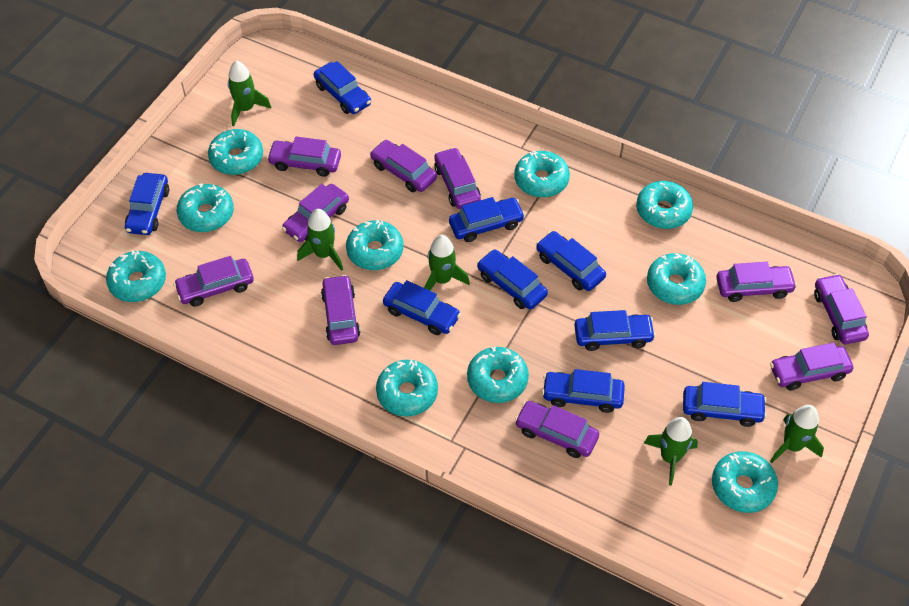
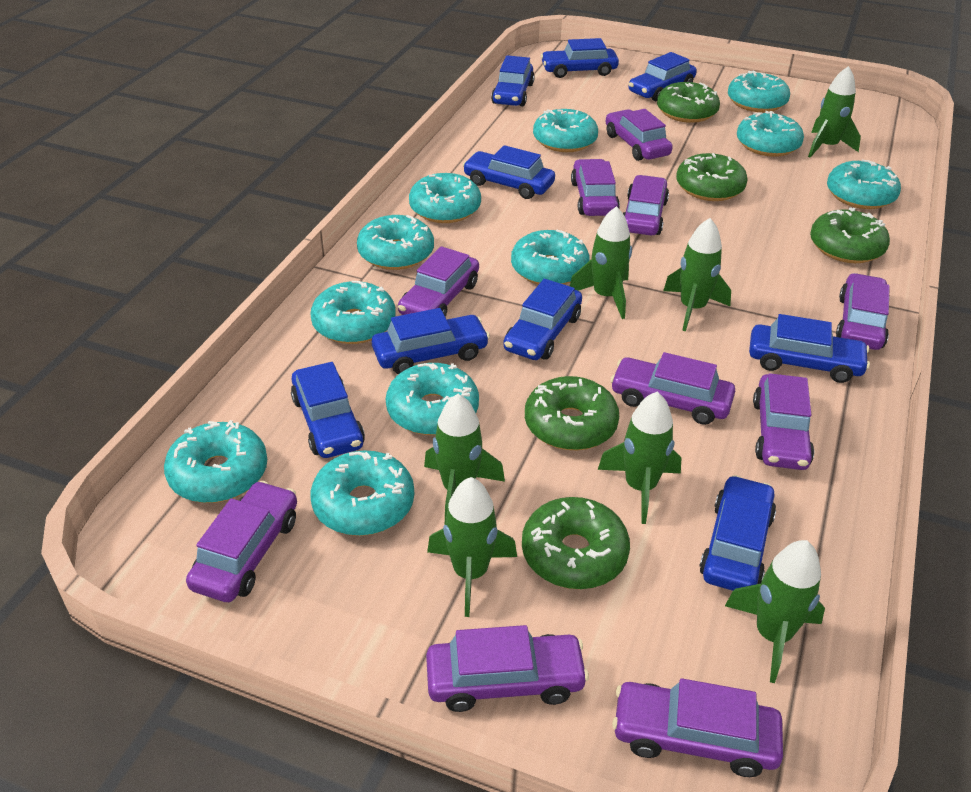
green donut: none = 0 -> [522,497,630,589] [525,376,619,450] [657,82,720,123] [676,153,748,201] [810,207,890,263] = 5
green rocket: [228,60,271,126] [297,209,343,271] [424,235,470,291] [644,417,698,486] [770,405,824,463] = 5 -> [424,394,505,522] [427,477,517,617] [570,206,632,319] [598,392,682,524] [663,218,731,331] [725,540,825,683] [808,66,861,158] = 7
turquoise donut: [106,250,166,302] [177,183,234,232] [208,129,263,175] [346,220,403,270] [376,360,438,416] [467,347,529,403] [514,151,570,198] [636,181,693,229] [647,253,706,305] [712,451,778,513] = 10 -> [164,420,267,503] [310,281,396,344] [310,450,414,536] [357,215,434,270] [386,363,479,435] [409,173,481,223] [511,230,590,285] [533,109,598,152] [728,71,790,112] [737,111,804,157] [827,160,901,209] = 11

